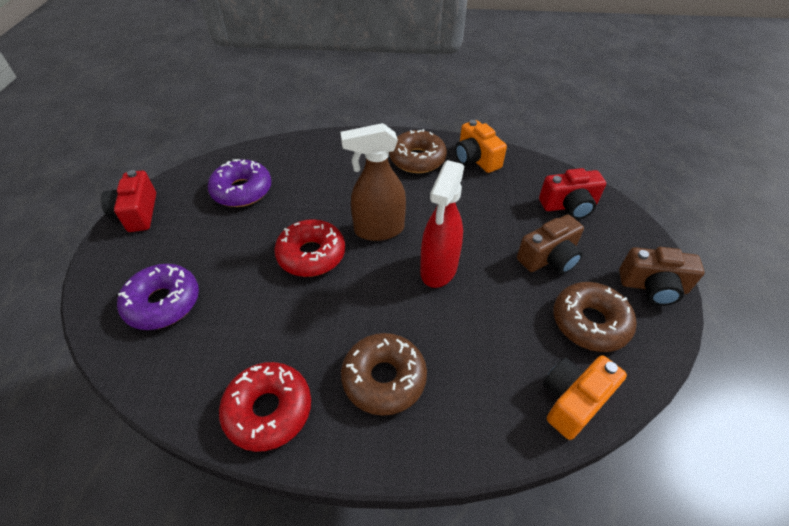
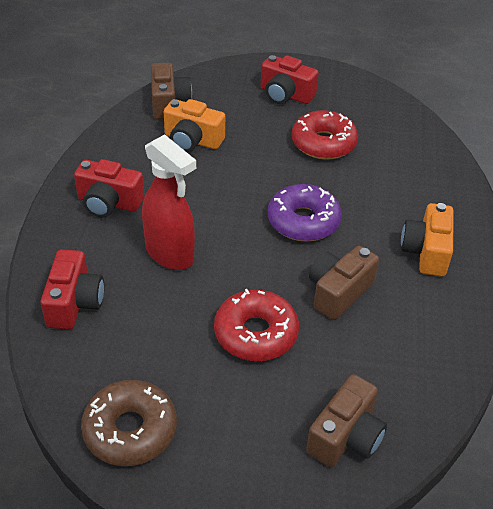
brown camera: [517,214,584,274] [619,247,705,306] = 2 -> [151,63,192,120] [306,374,387,467] [309,246,379,320] = 3
brown donut: [341,333,427,416] [389,129,447,173] [553,282,637,352] = 3 -> [81,380,177,466] = 1
brown spray bottle: [341,123,406,241] = 1 -> none = 0
purple donut: [117,264,199,330] [208,159,271,207] = 2 -> [268,184,342,242] = 1
red camera: [101,170,156,232] [539,168,606,219] = 2 -> [40,249,104,329] [74,159,144,218] [261,55,319,104] = 3

